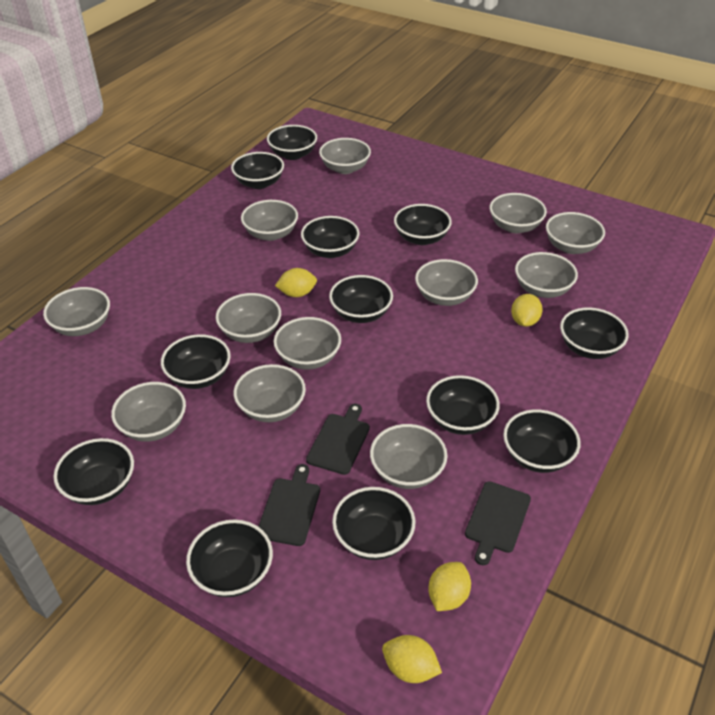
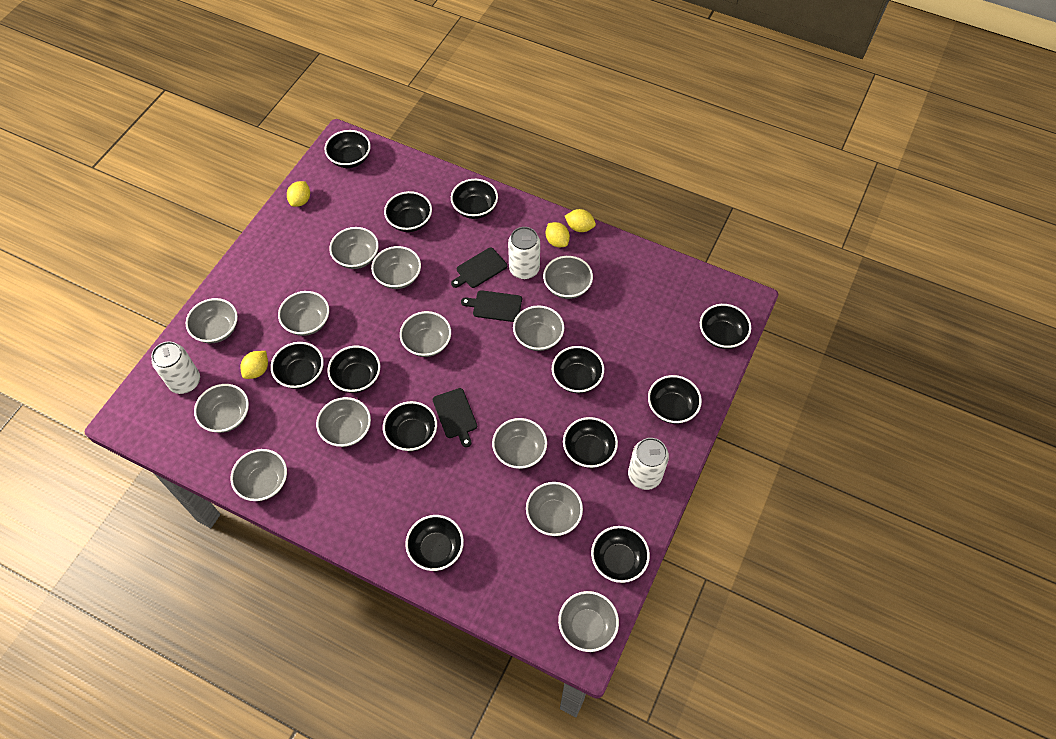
grey bowl: [43,287,110,336] [111,382,186,442] [216,293,281,343] [234,364,306,422] [241,200,298,241] [274,317,341,370] [319,138,371,174] [370,424,447,489] [415,259,478,306] [490,193,547,233] [515,252,578,298] [546,212,605,254] = 12 -> [186,298,238,343] [194,384,249,433] [231,449,287,501] [278,291,329,336] [316,397,371,447] [329,227,379,269] [371,246,421,289] [400,311,451,357] [492,418,547,469] [513,305,564,351] [526,482,583,536] [543,256,593,299] [558,591,619,652] = 13
white can: none = 0 -> [151,341,200,394] [508,227,540,279] [628,438,669,490] = 3

